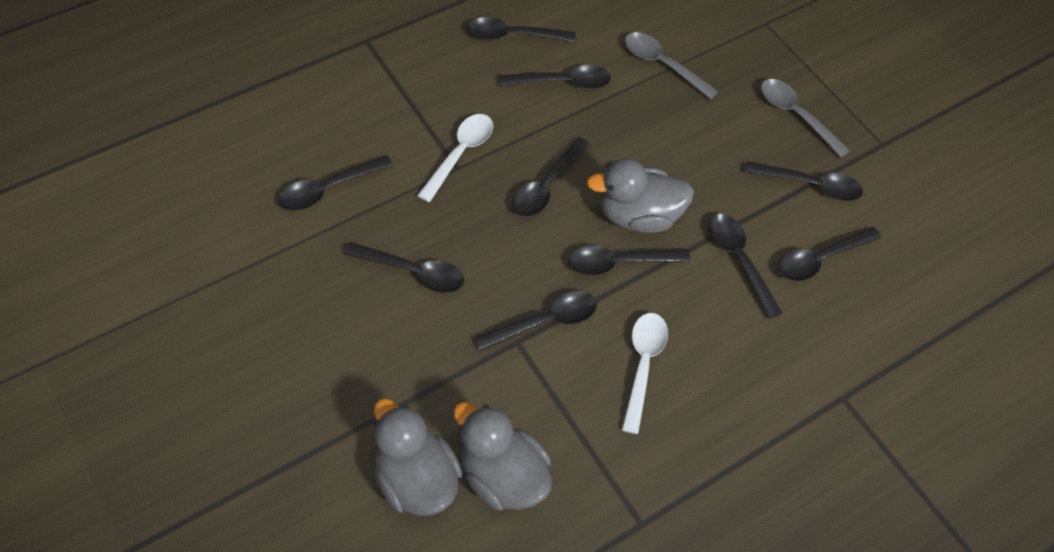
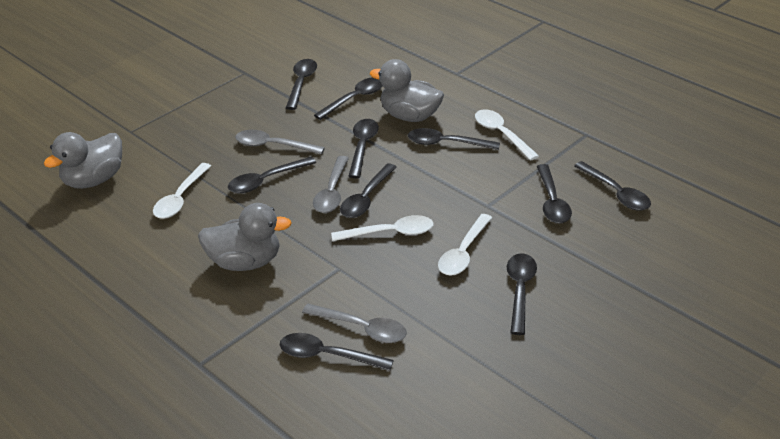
grey spoon: [625,32,719,99] [761,79,850,158] = 2 -> [235,130,325,155] [302,304,407,343] [313,156,349,213] = 3
white spoon: [417,114,493,202] [622,313,668,434] = 2 -> [153,163,211,219] [331,215,434,241] [438,214,492,276] [475,109,539,160] = 4

